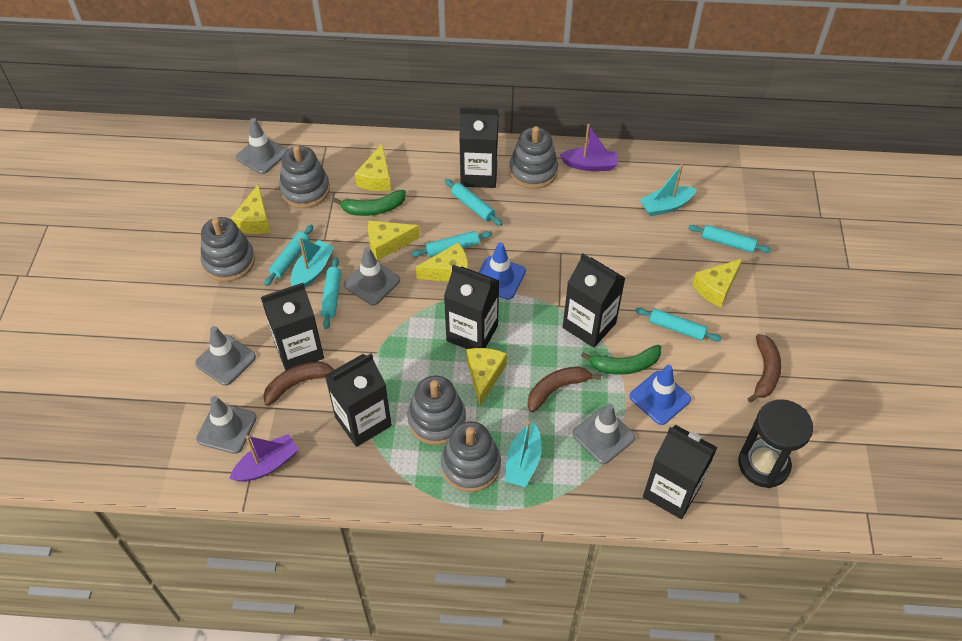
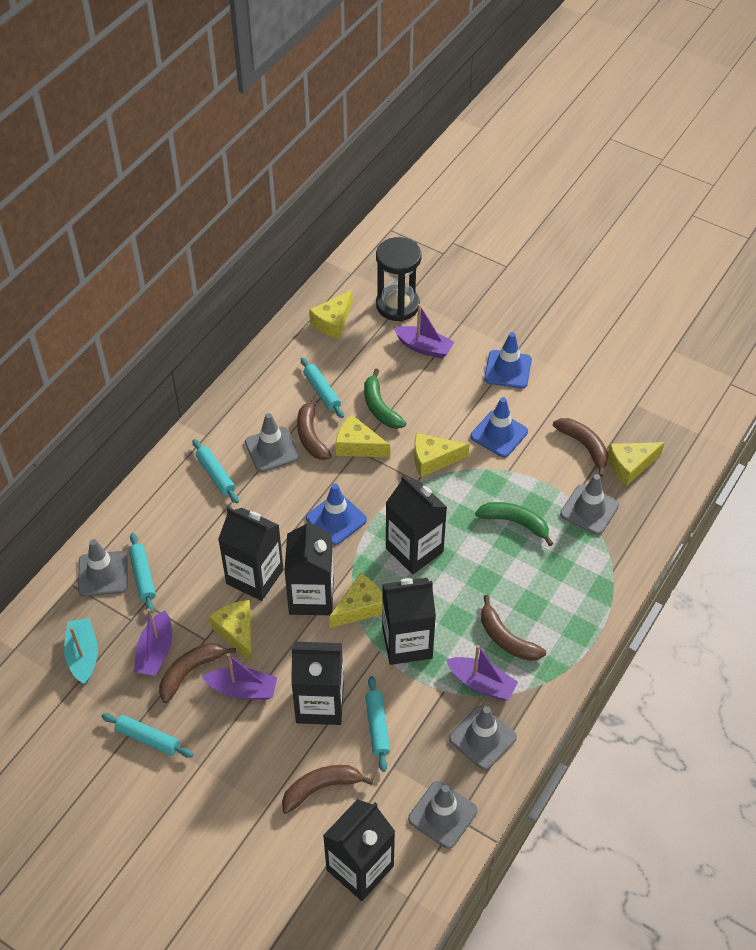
blue traffic cone: [478,242,526,300] [629,365,691,425] = 2 -> [306,484,367,545] [471,397,528,458] [484,332,532,389] = 3
brown banana: [263,361,334,406] [528,366,601,412] [747,334,782,403] = 3 -> [159,643,236,703] [282,765,374,814] [297,396,332,460] [481,595,546,661] [553,418,608,477] = 5
grey stacking toy: [201,217,255,282] [279,145,330,208] [407,376,466,445] [441,421,501,492] [509,126,558,189] = 5 -> none = 0
purple boat: [229,434,299,482] [560,124,618,171] = 2 -> [134,608,172,676] [202,653,277,700] [394,304,454,359] [446,645,518,700] = 4
turquoise boat: [290,237,334,287] [504,421,542,487] [640,164,697,216] = 3 -> [64,618,98,684] = 1
turquoise rolling pin: [264,225,313,286] [321,257,341,329] [412,231,492,257] [445,179,502,226] [635,308,722,342] [688,225,771,253] = 6 -> [101,713,193,758] [128,533,156,613] [192,439,239,503] [301,357,344,418] [365,676,390,772] = 5

